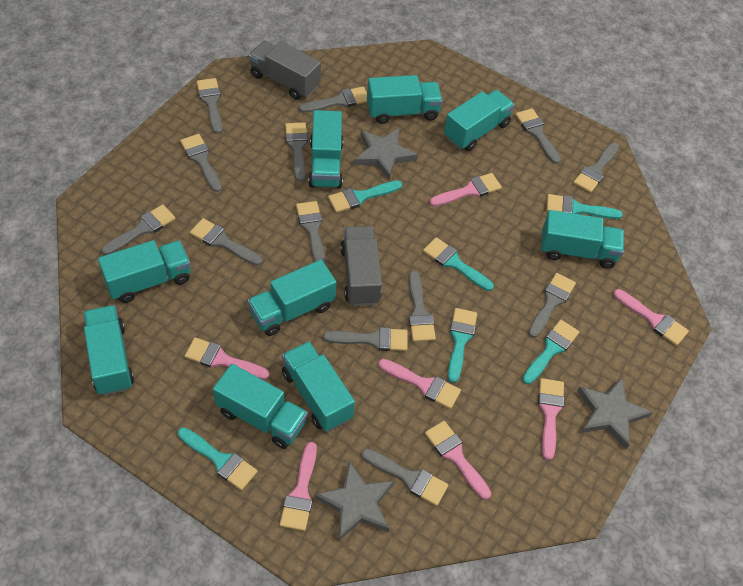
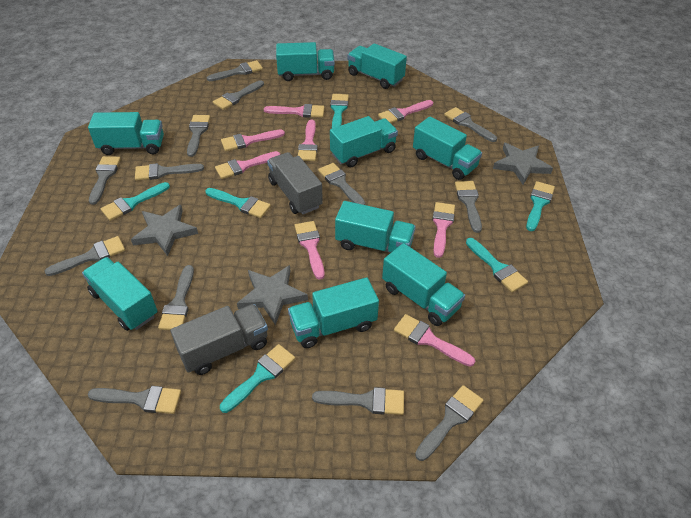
pink brush: [184,337,270,380] [280,442,317,531] [378,359,461,409] [425,421,491,500] [430,173,502,206] [538,378,564,460] [613,289,689,346] = 7 -> [215,151,280,179] [221,129,285,151] [264,104,325,118] [294,221,325,280] [298,120,318,161] [378,100,433,123] [394,314,475,367] [432,202,455,258] = 8

